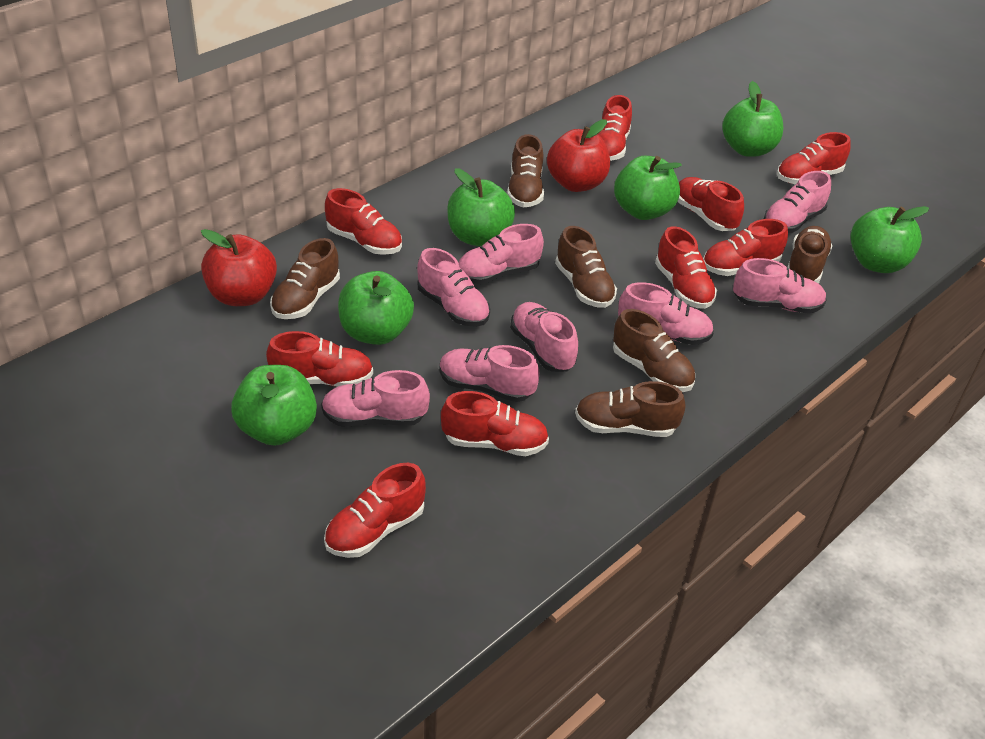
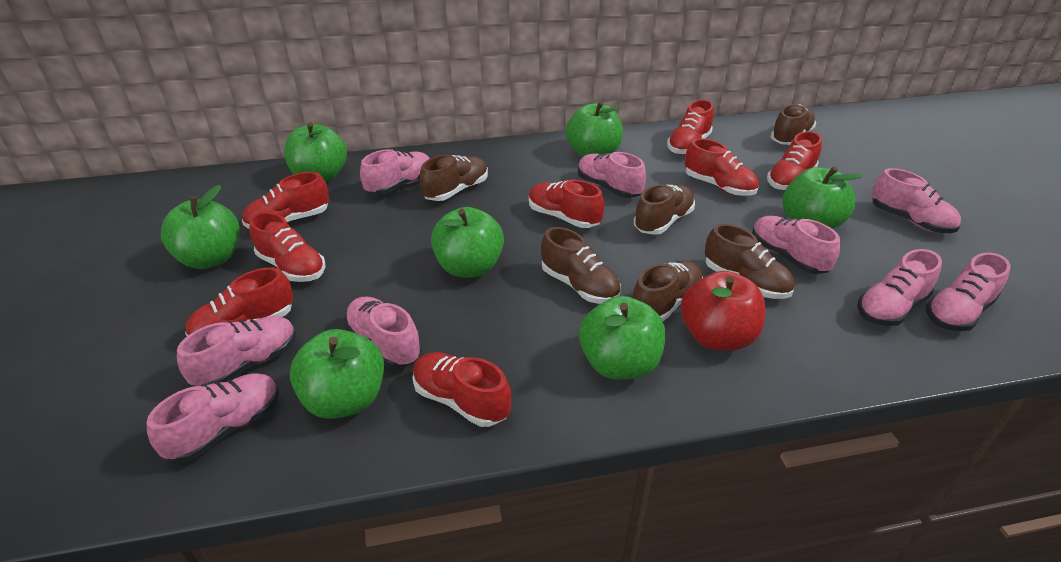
green apple: [231,365,317,446] [338,271,414,345] [447,168,515,246] [614,155,682,220] [722,81,783,157] [850,206,929,273] = 6 -> [161,185,240,269] [284,122,347,182] [290,329,384,419] [431,207,504,278] [566,101,623,157] [579,296,665,380] [783,166,863,229] = 7
pink shoe: [321,370,430,427] [417,248,490,327] [439,345,539,402] [459,224,544,284] [510,302,578,372] [618,282,714,345] [733,258,827,314] [764,171,831,233] = 8 -> [147,373,279,463] [177,316,296,386] [344,297,422,368] [360,149,430,195] [578,152,646,198] [752,216,840,274] [857,249,942,326] [872,168,961,233] [926,253,1011,331] = 9
red apple: [201,229,277,306] [547,119,610,192] = 2 -> [681,271,766,351] = 1
red shoe: [266,331,373,387] [324,463,426,558] [325,188,402,255] [441,391,549,456] [598,95,632,161] [655,226,717,309] [677,177,744,231] [703,219,788,276] [777,132,851,184] = 9 -> [185,267,293,336] [242,172,329,229] [249,212,326,282] [412,352,511,427] [529,180,605,228] [667,99,714,155] [685,138,759,196] [767,131,822,190] = 8

